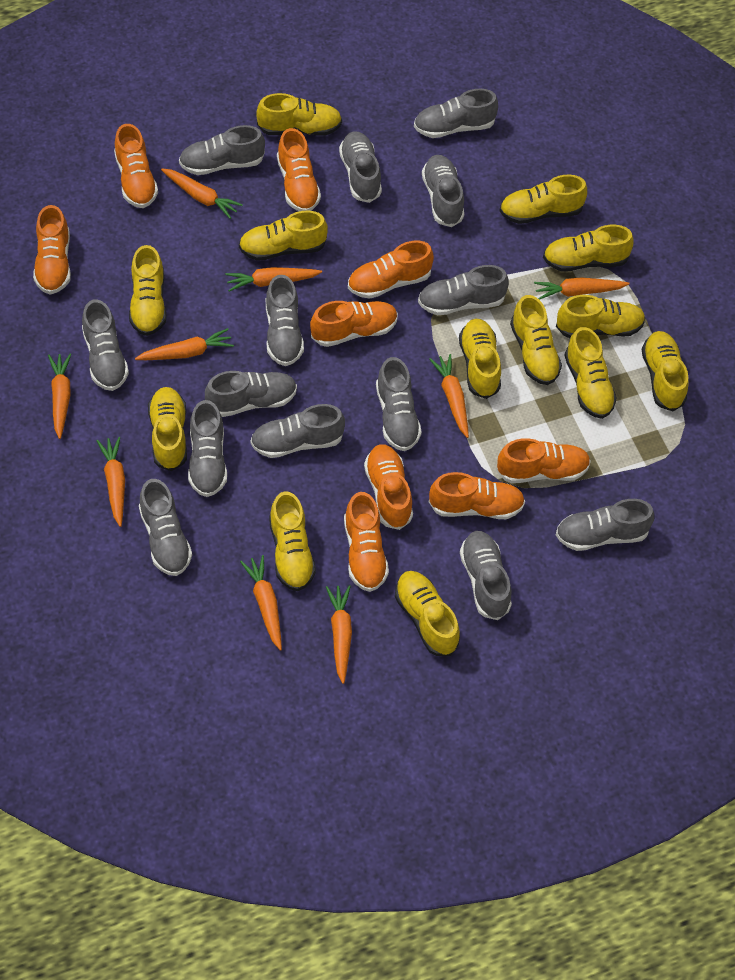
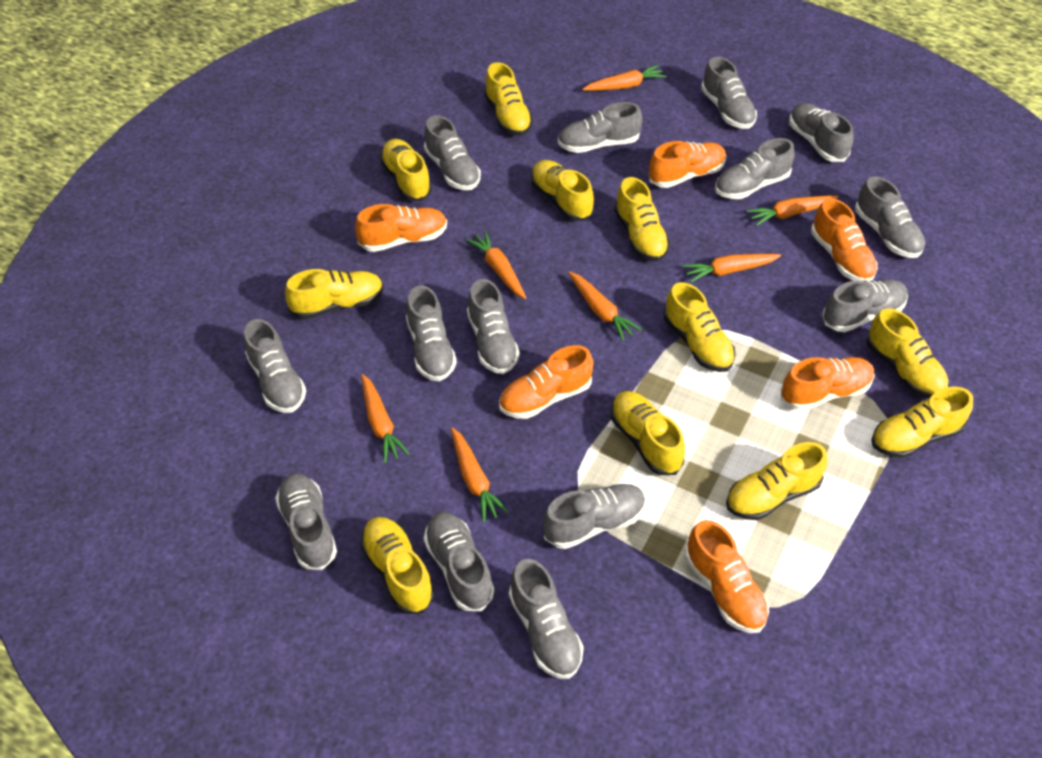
orange carrot: [48,354,71,439] [97,437,125,527] [135,328,234,360] [161,168,243,219] [226,267,322,292] [240,555,282,651] [326,585,352,684] [429,354,469,438] [534,277,630,300] = 9 -> [361,374,410,463] [451,427,509,522] [466,231,527,299] [568,271,642,341] [582,65,666,91] [683,254,781,282] [747,196,838,226] = 7
orange shoe: [33,205,71,294] [114,124,158,208] [277,128,321,211] [310,301,398,347] [344,492,389,592] [348,240,434,299] [364,444,413,530] [429,472,525,519] [496,438,591,483] = 9 -> [355,204,447,252] [499,345,593,419] [649,141,726,188] [685,520,769,633] [781,357,875,411] [811,198,878,281] = 6
yellow shoe: [129,245,166,336] [148,387,187,471] [239,211,328,261] [256,93,342,136] [269,491,316,591] [395,571,460,656] [459,319,501,399] [500,175,587,224] [510,295,562,385] [543,225,634,272] [556,295,645,338] [564,327,617,419] [642,331,689,411] = 13 -> [285,269,384,319] [360,517,435,614] [380,139,432,201] [484,62,533,136] [531,160,594,221] [611,391,685,475] [614,177,670,262] [664,282,735,372] [726,442,827,520] [866,308,949,398] [871,387,973,458] = 11

